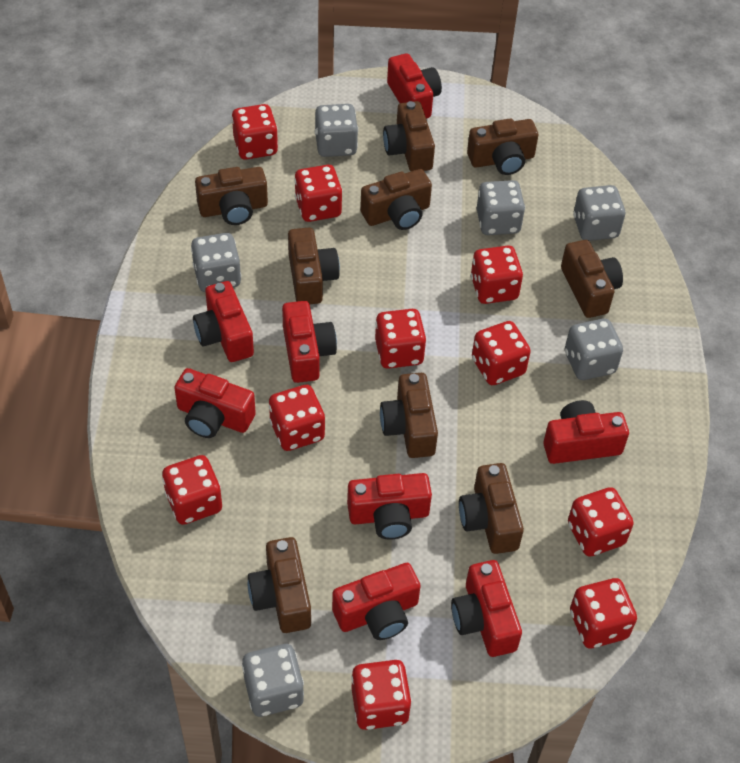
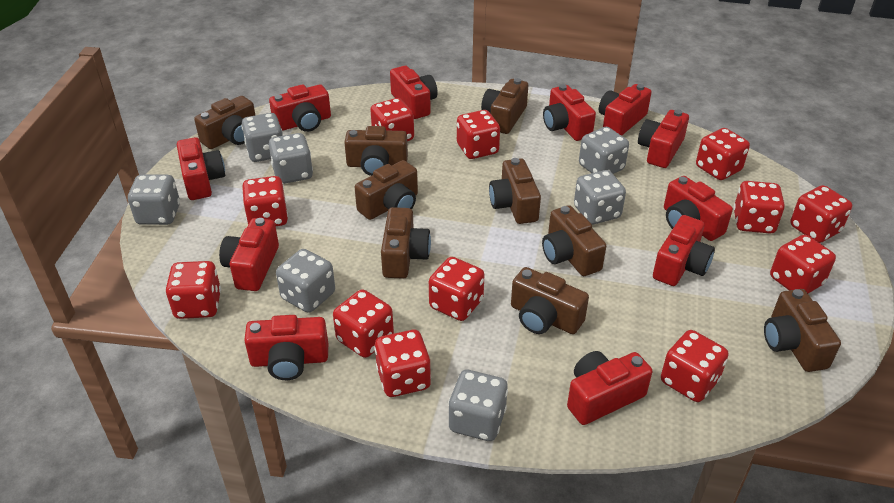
grey dice: [191,233,241,292] [242,644,304,717] [315,104,358,157] [477,180,525,235] [565,318,623,380] [573,185,625,241] = 6 -> [128,175,180,225] [241,113,283,162] [269,133,313,184] [276,249,335,313] [448,370,508,441] [574,170,626,224] [579,127,629,174] = 7
red camera: [174,368,256,438] [193,281,254,362] [282,301,337,383] [332,563,421,640] [347,473,432,540] [387,53,442,119] [451,560,522,657] [543,400,629,464] = 8 -> [177,137,225,200] [219,218,279,291] [244,315,328,380] [269,84,331,132] [390,66,438,119] [543,84,596,141] [567,351,652,425] [599,84,652,136] [638,110,689,168] [653,215,715,286] [664,176,733,241] = 11
red dice: [162,455,222,525] [232,104,278,160] [269,385,325,451] [294,165,343,222] [351,660,412,730] [375,309,426,369] [471,246,523,304] [472,321,531,385] [568,487,634,557] [570,578,637,648] = 10 -> [166,261,221,319] [242,176,288,226] [333,289,394,358] [370,98,414,141] [374,330,431,397] [429,257,484,321] [457,110,500,159] [661,330,728,402] [696,128,750,180] [734,181,785,234] [770,235,836,294] [790,185,852,243] = 12

